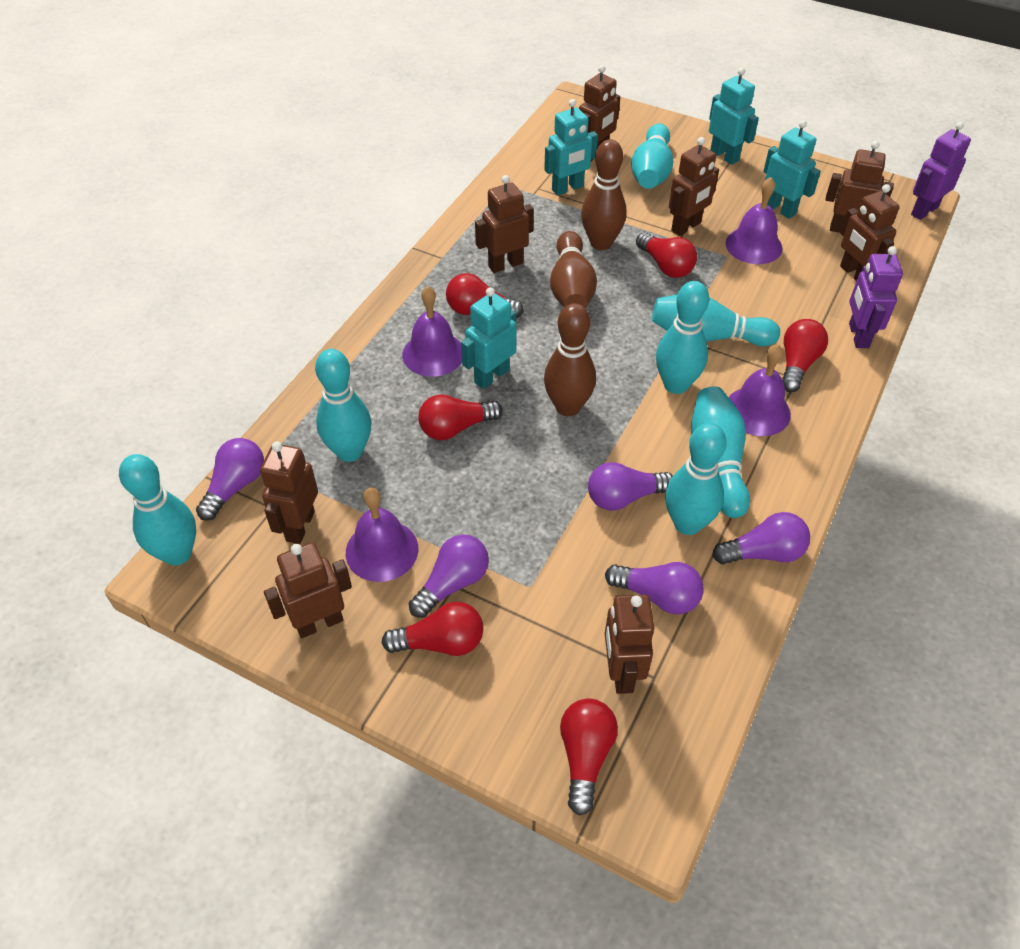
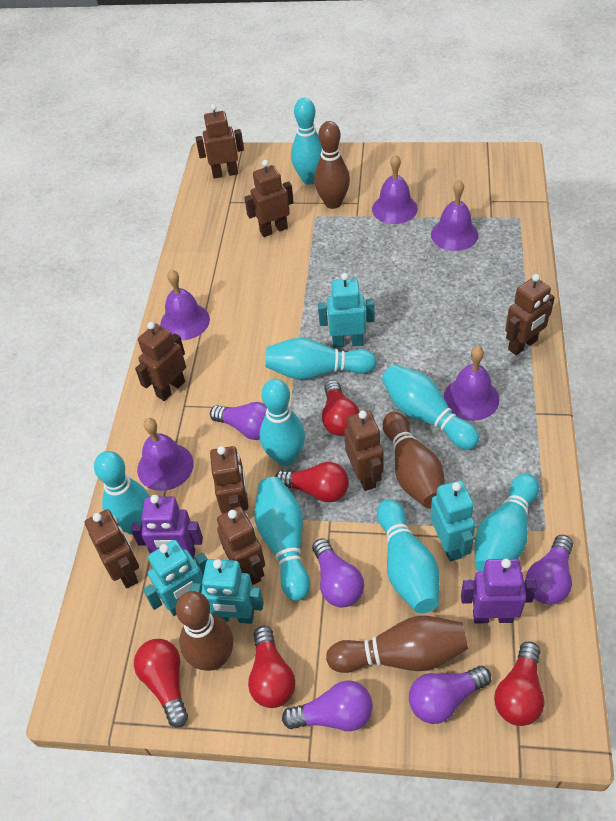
brown bowling pin: [544,303,596,416] [550,231,597,309] [581,139,626,250] = 3 -> [176,591,233,671] [314,121,350,209] [326,616,468,673] [383,412,444,508] = 4
purple bell: [346,487,418,582] [403,286,462,377] [725,177,782,264] [729,344,791,436] = 4 -> [137,418,194,491] [160,269,210,340] [372,154,418,224] [431,180,479,251] [444,346,499,421] = 5
red light bulb: [382,602,484,656] [418,394,502,440] [446,273,524,318] [560,699,618,816] [636,232,697,278] [783,319,828,392] = 6 -> [134,639,188,727] [248,626,295,708] [275,462,349,502] [322,380,359,436] [494,642,545,726] = 5
turquoise bowling pin: [119,454,196,565] [315,349,372,462] [631,124,673,189] [652,294,780,347] [656,281,709,394] [665,423,727,535] [691,386,750,518] = 7 -> [94,451,150,535] [254,477,310,601] [260,379,305,466] [266,338,377,380] [291,98,322,185] [377,499,439,613] [382,364,479,450] [475,473,539,572] = 8

